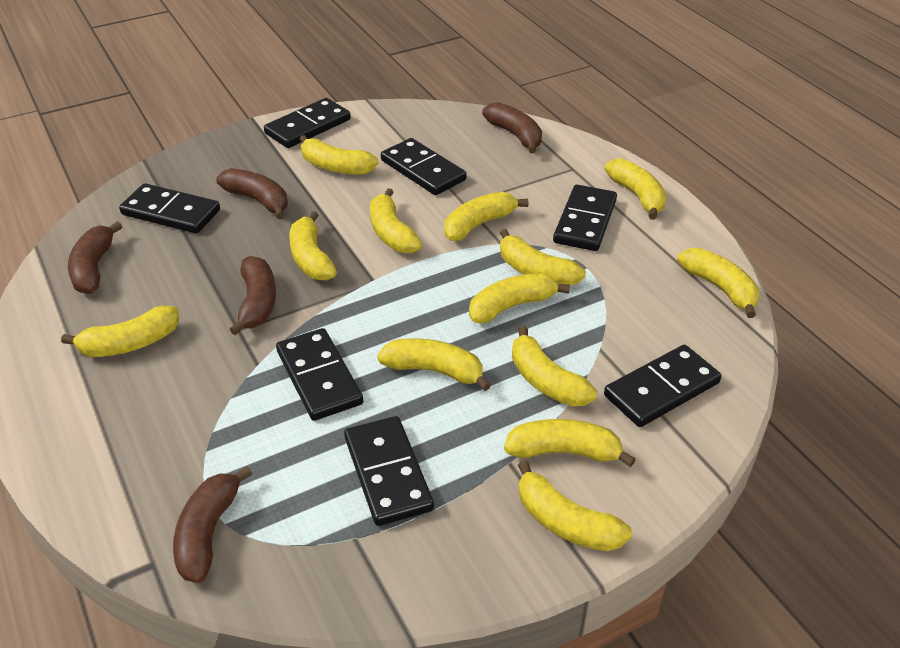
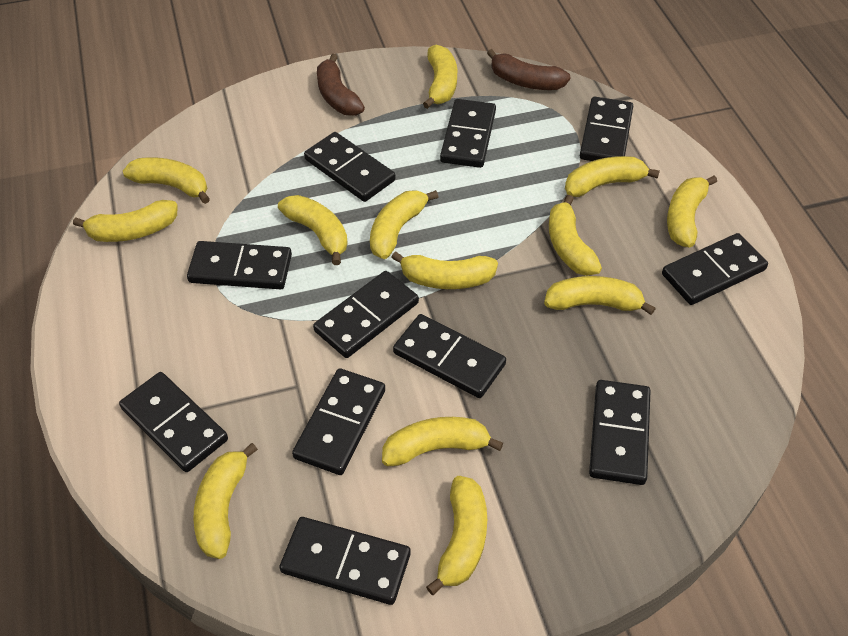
black domino: [119,183,220,233] [264,98,351,148] [276,328,363,421] [344,416,434,526] [381,138,467,195] [553,185,617,251] [604,345,721,427] = 7 -> [119,372,228,472] [187,241,292,289] [279,517,411,605] [292,368,385,475] [304,132,395,202] [313,271,419,358] [393,314,506,398] [440,99,496,168] [580,97,633,161] [589,380,651,485] [662,233,768,305] = 11
brown banana: [68,221,122,294] [173,466,252,583] [216,168,288,219] [230,256,276,335] [482,102,542,153] = 5 -> [317,54,365,116] [487,49,571,90] = 2

